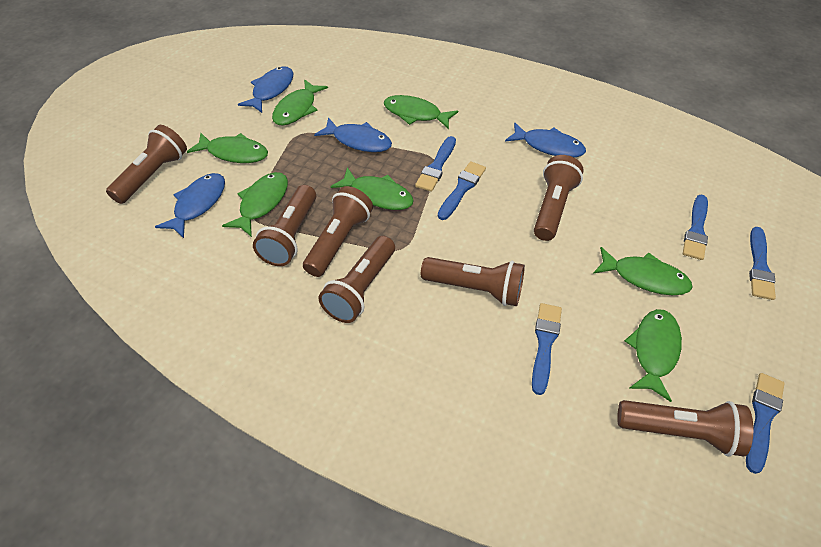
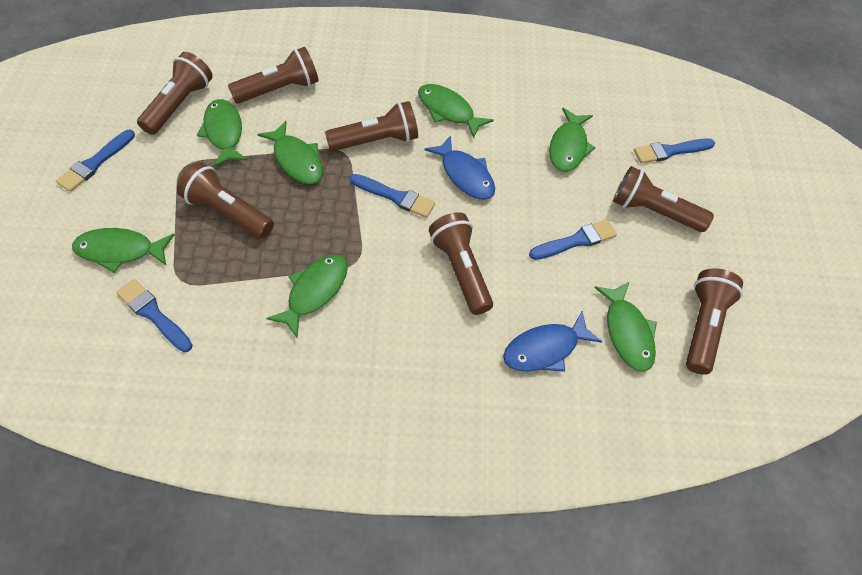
blue brush: [415,136,456,192] [438,161,486,220] [532,303,562,395] [683,195,708,260] [746,373,785,474] [749,227,776,300] = 6 -> [56,130,135,192] [117,279,193,352] [350,174,435,218] [529,220,617,260] [634,138,715,163] = 5
blue fish: [155,173,225,238] [238,66,294,113] [314,117,392,152] [505,122,586,158] = 4 -> [424,135,495,200] [503,311,602,372] = 2

